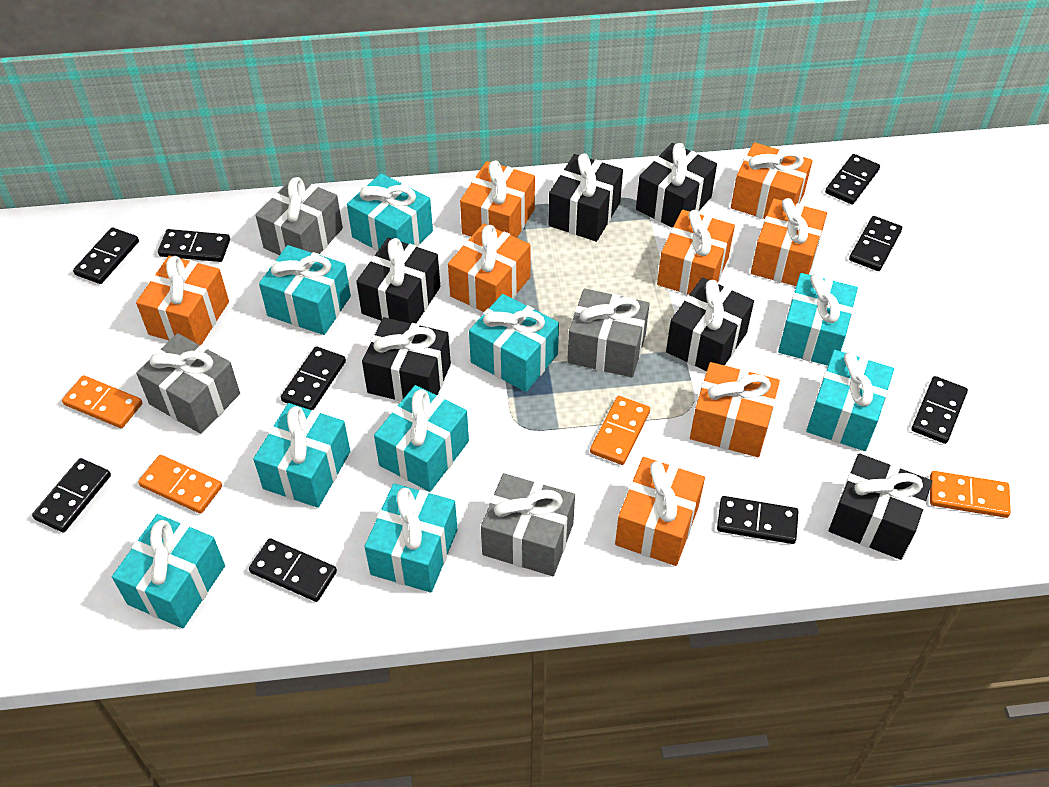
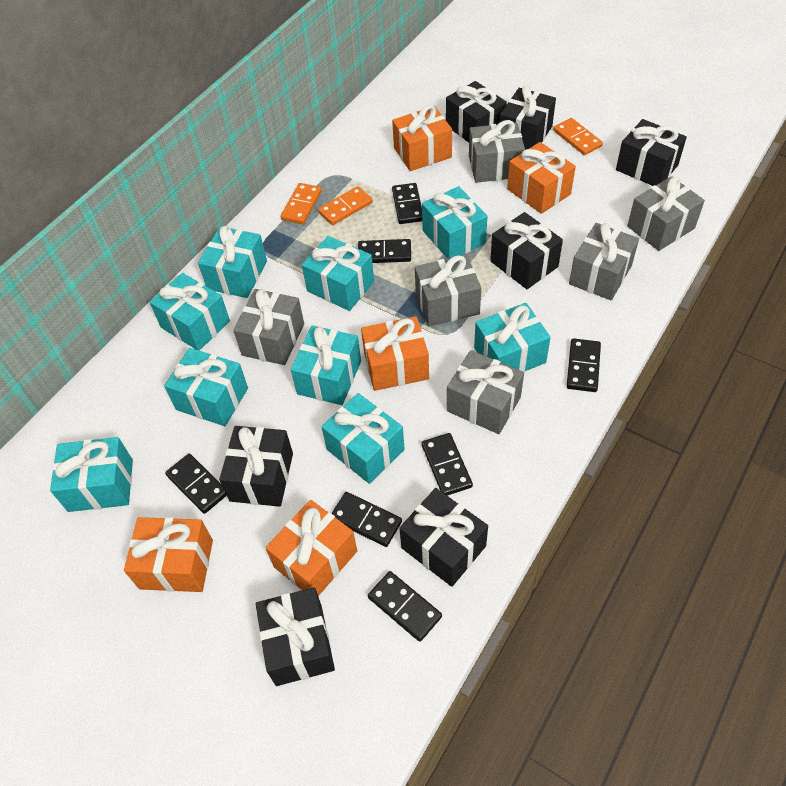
black domino: [32,458,111,533] [73,228,139,284] [158,229,230,262] [249,538,337,602] [281,347,346,410] [717,496,799,544] [825,154,880,204] [849,216,902,271] [912,376,968,444] = 9 -> [165,454,227,514] [331,492,402,547] [358,239,411,263] [368,571,442,642] [392,183,422,224] [422,433,473,496] [567,338,601,392] = 7
black gift: [356,237,440,323] [362,317,451,402] [548,153,623,242] [636,143,717,227] [666,277,754,371] [829,453,932,560] = 6 -> [219,426,293,507] [256,587,335,686] [399,488,488,587] [446,81,507,142] [490,212,563,289] [500,85,556,150] [616,119,687,186] = 7
grey gift: [136,333,240,434] [256,177,343,255] [481,473,575,576] [567,288,650,378] = 4 -> [233,289,304,365] [415,254,481,327] [447,350,524,434] [469,120,525,183] [569,223,639,300] [627,176,705,251] = 6
orange domino: [62,375,142,428] [138,455,222,514] [590,396,650,465] [930,471,1011,518] = 4 -> [280,183,322,224] [318,186,373,225] [553,118,603,155] = 3
orange gift: [136,256,229,345] [448,224,531,312] [460,160,535,238] [615,457,705,566] [657,210,735,295] [690,362,780,457] [731,142,812,219] [751,198,827,286] = 8 -> [124,517,213,592] [266,500,357,596] [361,316,429,391] [392,105,452,171] [507,142,576,214] = 5

